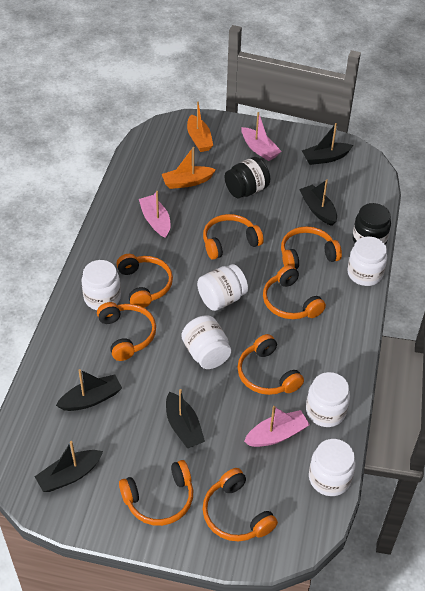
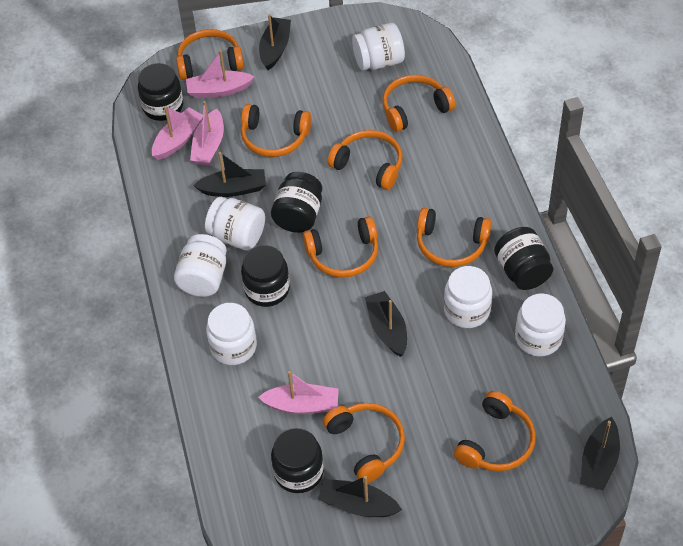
black jar: [225,157,270,198] [352,203,391,245] = 2 -> [138,63,183,121] [241,245,290,307] [271,172,322,233] [271,428,324,493] [494,227,553,290] = 5
orange boat: [162,147,216,189] [187,102,213,152] = 2 -> none = 0
pink boat: [139,191,170,238] [241,112,282,161] [244,406,310,447] = 3 -> [152,106,203,160] [186,50,254,98] [190,101,224,166] [258,371,338,414] = 4

